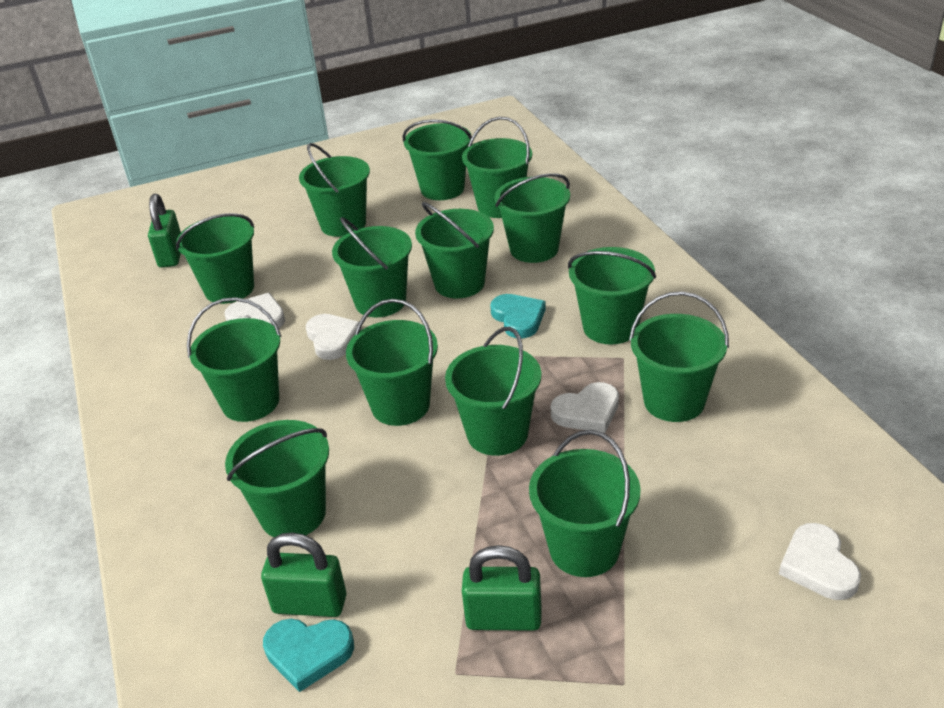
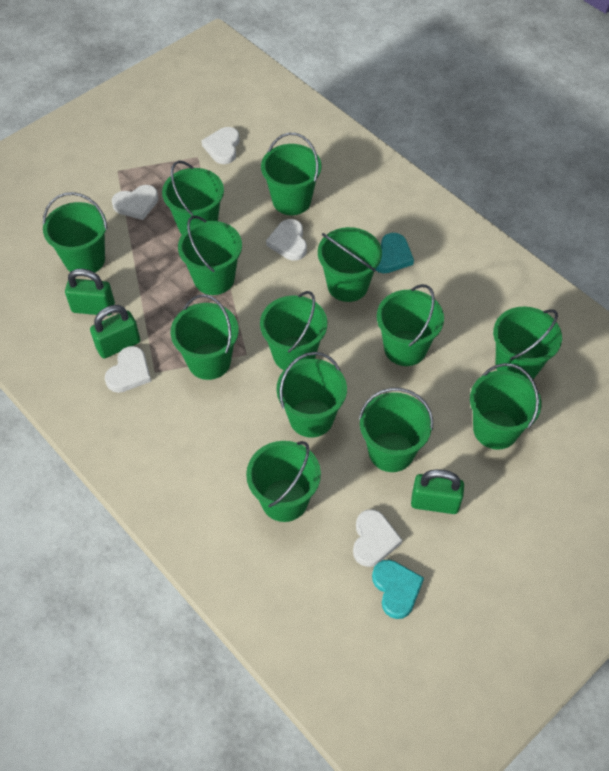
green bucket: [176,213,254,304] [187,297,282,422] [225,420,329,537] [299,143,370,237] [332,217,412,317] [346,299,438,426] [402,119,472,200] [415,202,494,298] [445,327,541,456] [462,117,532,218] [495,173,570,263] [529,430,641,577] [568,247,656,345] [629,291,729,422] = 14 -> [43,192,107,272] [162,161,224,234] [171,294,239,380] [178,216,242,295] [246,441,321,522] [260,291,327,370] [261,133,321,215] [277,352,347,437] [318,227,382,302] [359,388,433,472] [377,284,444,366] [470,363,542,450] [493,307,562,379] = 13
white heart: [224,293,285,328] [306,314,362,360] [551,382,619,433] [779,523,861,600] = 4 -> [105,346,151,393] [112,185,158,220] [201,127,240,164] [266,219,307,261] [353,509,402,567] = 5

